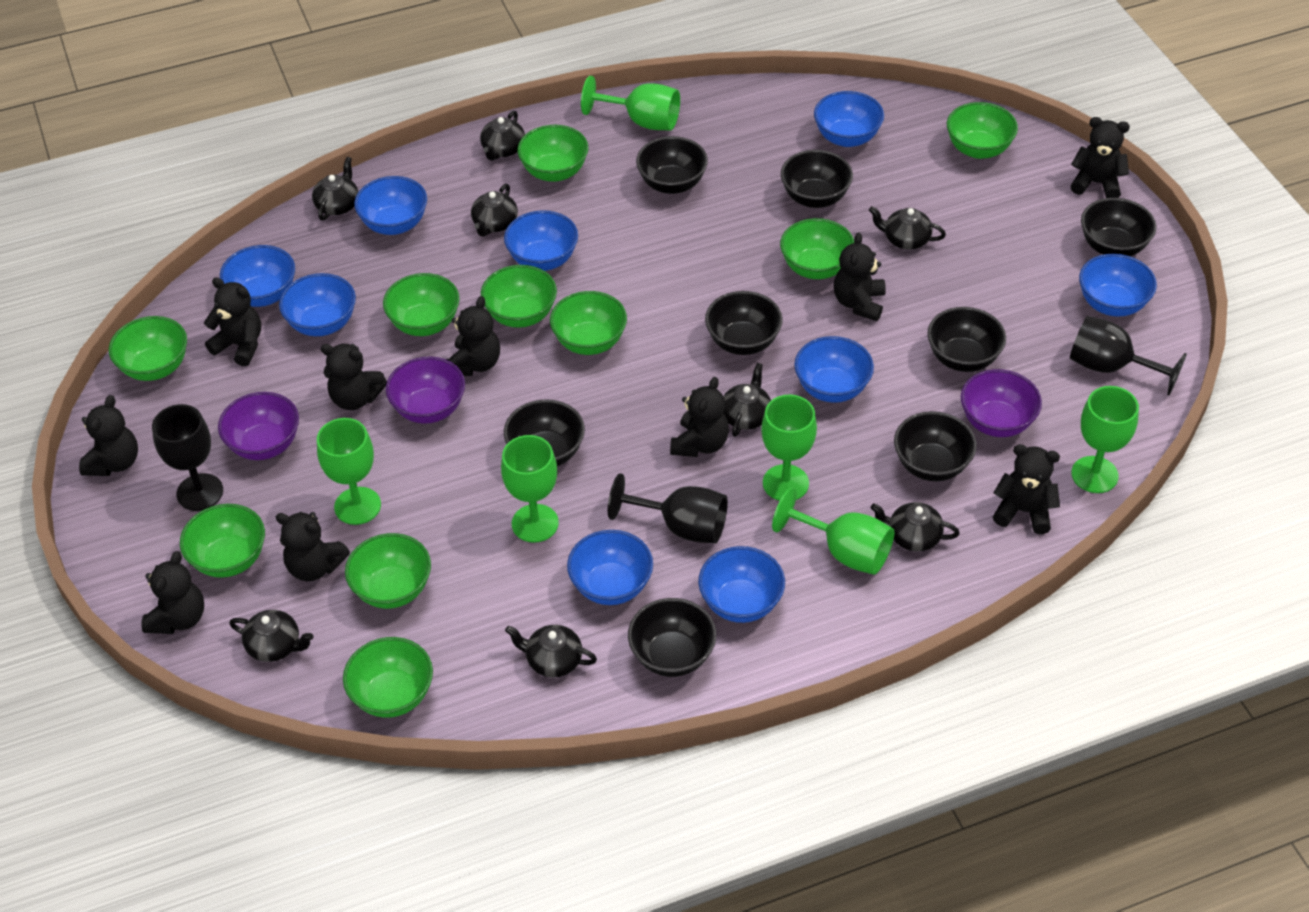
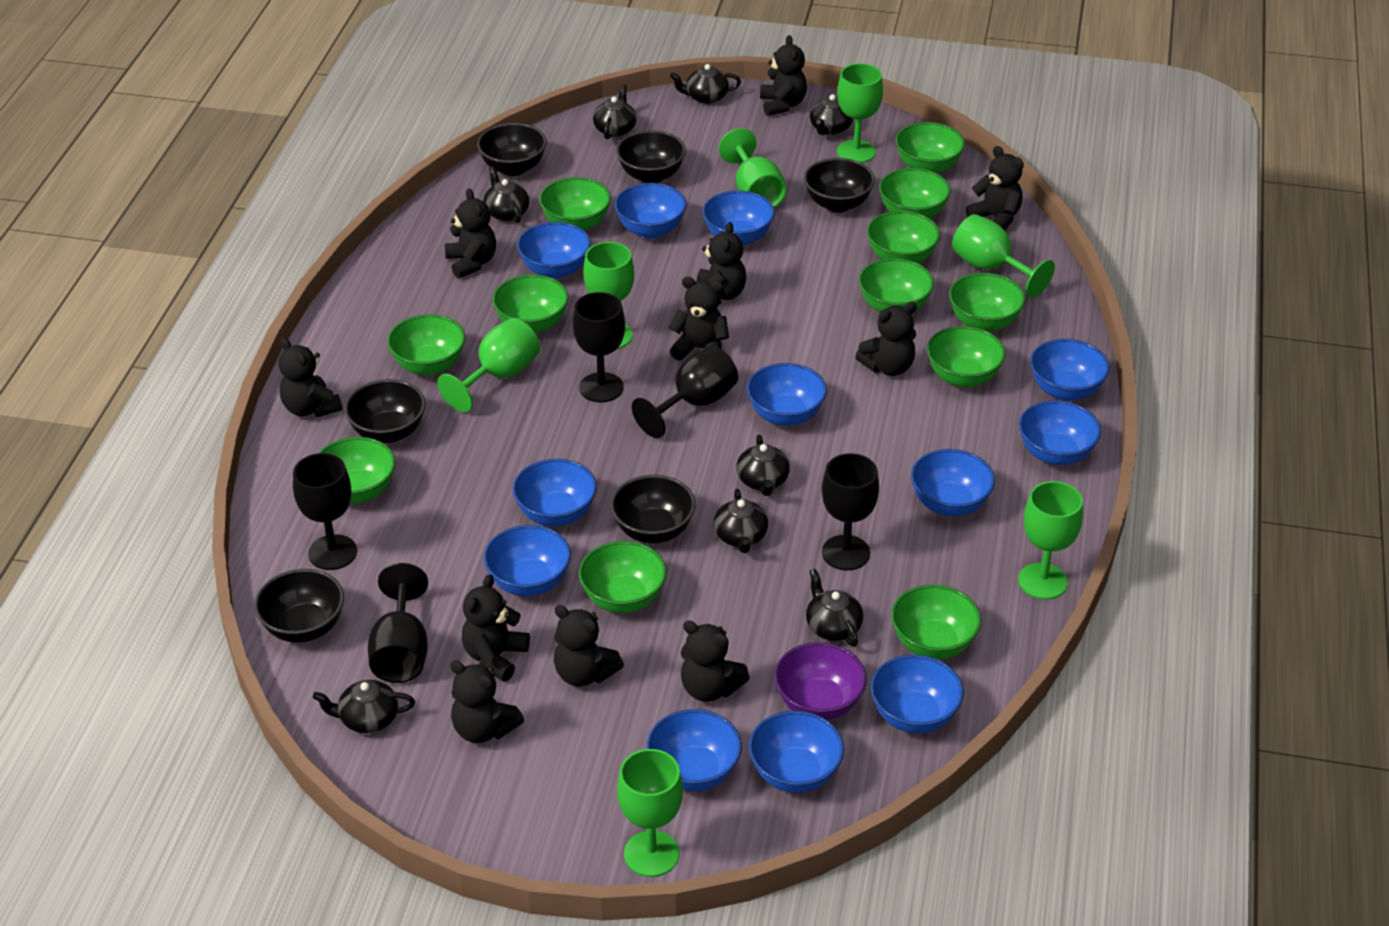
black bowl: [504,399,585,466] [628,598,716,677] [636,136,708,194] [705,291,783,355] [781,150,853,208] [894,411,976,481] [927,307,1006,372] [1081,198,1156,256] = 8 -> [254,569,344,643] [344,379,426,443] [477,123,547,176] [611,475,695,543] [616,130,686,183] [804,158,875,213] = 6
black goblet: [152,404,223,511] [608,473,728,543] [1070,316,1187,395] = 3 -> [293,453,357,570] [368,563,428,683] [573,292,625,402] [632,346,738,438] [822,453,879,570] = 5
black teddy bear: [79,395,138,476] [141,551,204,634] [204,277,261,366] [276,512,350,581] [321,344,387,410] [446,296,500,376] [670,377,729,457] [834,232,886,321] [993,444,1060,534] [1070,117,1130,198] = 10 -> [279,337,342,417] [445,189,496,278] [450,660,524,743] [462,574,530,682] [554,605,624,687] [669,277,729,360] [681,620,750,702] [697,222,746,304] [760,35,807,116] [855,302,917,376] [966,146,1024,230] = 11
blue bowl: [220,245,295,307] [279,273,356,336] [354,176,427,235] [504,210,578,271] [567,530,653,605] [698,546,785,623] [794,336,874,403] [814,91,884,147] [1079,254,1157,317] = 9 -> [484,525,571,596] [513,459,597,527] [517,222,591,279] [615,183,687,239] [647,709,742,791] [702,190,775,246] [747,363,827,426] [749,711,844,793] [871,654,964,733] [911,449,995,516] [1019,400,1101,465] [1030,339,1110,401] = 12
green bowl: [109,316,187,381] [180,504,265,578] [343,637,433,718] [345,533,431,609] [383,273,460,336] [481,265,557,328] [517,125,589,182] [550,291,627,355] [780,218,854,279] [947,102,1018,159] = 10 -> [318,437,396,503] [387,314,465,375] [492,274,569,333] [539,177,611,231] [579,541,667,613] [859,258,934,312] [867,211,940,263] [879,168,951,218] [891,585,981,659] [896,122,965,173] [927,326,1005,388] [949,273,1025,332] = 12
green goblet: [317,418,381,525] [501,435,559,543] [581,76,680,130] [761,395,817,501] [772,487,895,575] [1071,386,1139,493] = 6 -> [437,318,540,412] [583,242,634,349] [617,749,683,877] [719,128,786,208] [837,63,883,163] [952,214,1055,298] [1018,481,1083,599] = 7
purple bowl: [218,392,299,460] [386,357,465,424] [961,369,1042,437] = 3 -> [774,642,866,720] = 1

